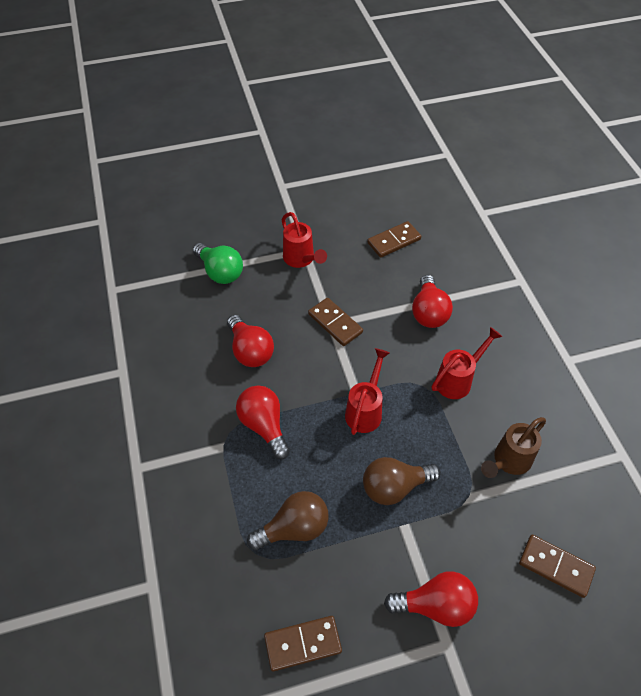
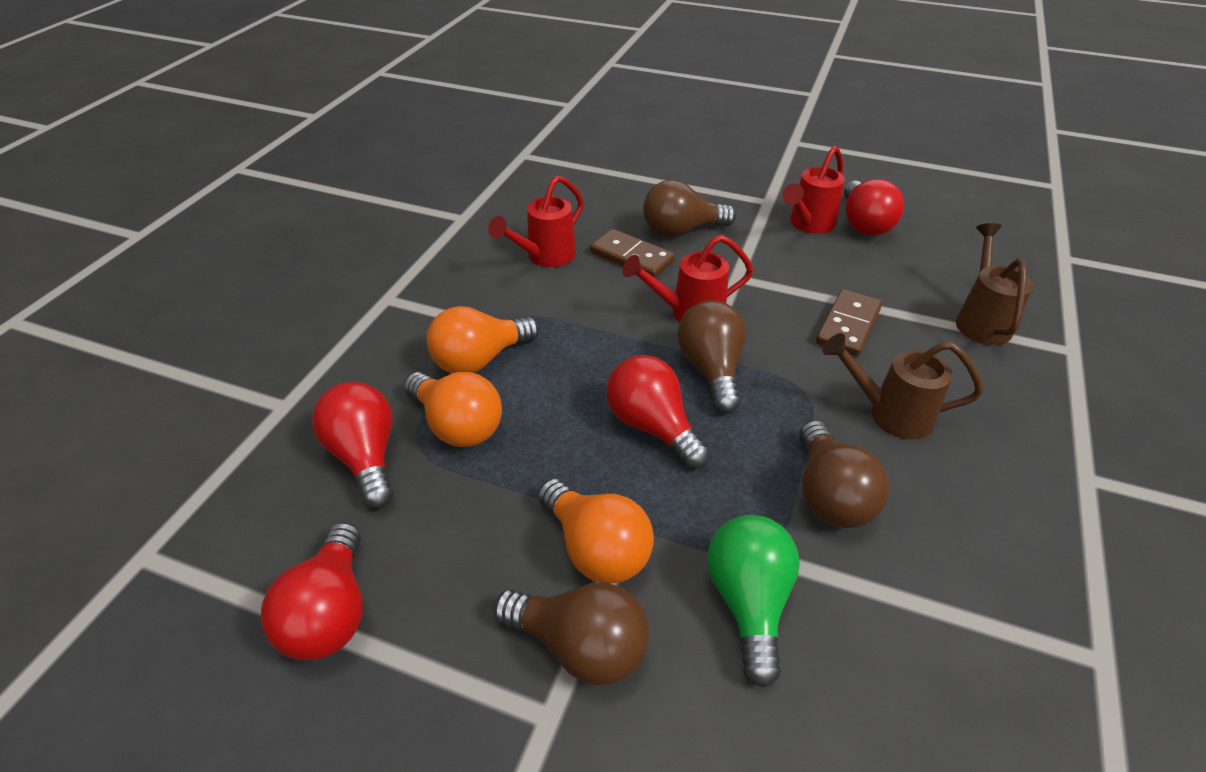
brown domino: [264,616,342,671] [308,298,363,346] [367,221,421,258] [519,535,596,598] = 4 -> [590,229,675,278] [816,289,882,356] = 2
brown light bulb: [247,491,329,550] [363,457,441,505] = 2 -> [493,582,649,685] [643,180,736,237] [678,300,746,414] [799,420,890,528] = 4
brown watering can: [481,417,546,478] = 1 -> [822,333,983,439] [956,223,1033,345] = 2
orange light bulb: none = 0 -> [404,372,502,447] [427,306,540,374] [538,479,654,584] = 3

